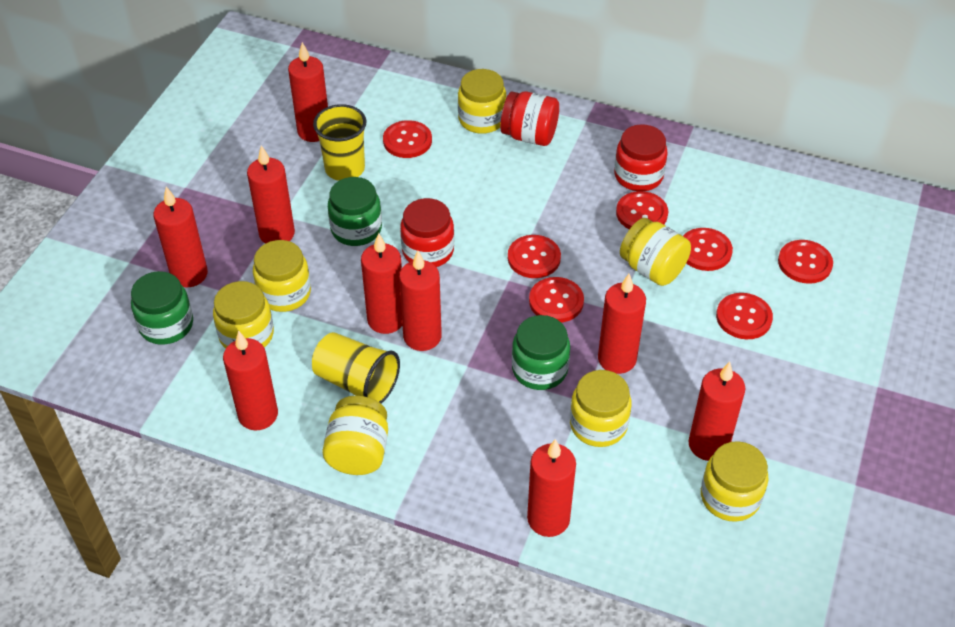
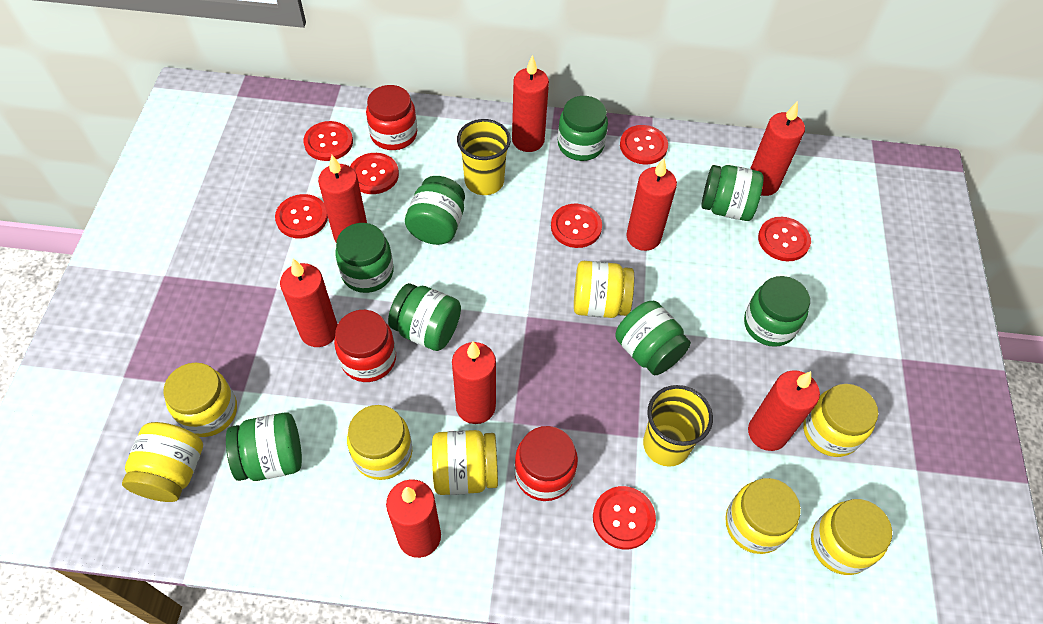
green jar: [131,271,193,345] [328,177,382,246] [512,315,570,390] = 3 -> [226,412,302,481] [335,223,394,293] [388,283,461,351] [405,176,465,245] [558,96,608,161] [615,301,691,375] [701,165,764,221] [744,276,810,347] = 8
red candle: [153,187,208,288] [223,330,278,430] [247,145,295,244] [288,42,328,142] [361,233,403,334] [399,251,442,351] [527,439,576,537] [598,274,646,374] [688,362,745,461] = 9 -> [280,258,338,347] [318,155,367,242] [386,479,441,558] [452,342,496,424] [512,55,549,152] [627,158,677,251] [748,370,820,451] [750,101,805,196] = 8
yellow jar: [213,281,274,349] [253,240,311,312] [322,396,388,475] [458,69,506,134] [570,370,632,447] [620,218,691,286] [701,441,769,522] = 7 -> [122,422,203,502] [163,363,237,437] [347,405,412,480] [432,430,498,495] [574,261,634,318] [725,478,801,554] [803,384,878,457] [811,499,892,575] = 8

